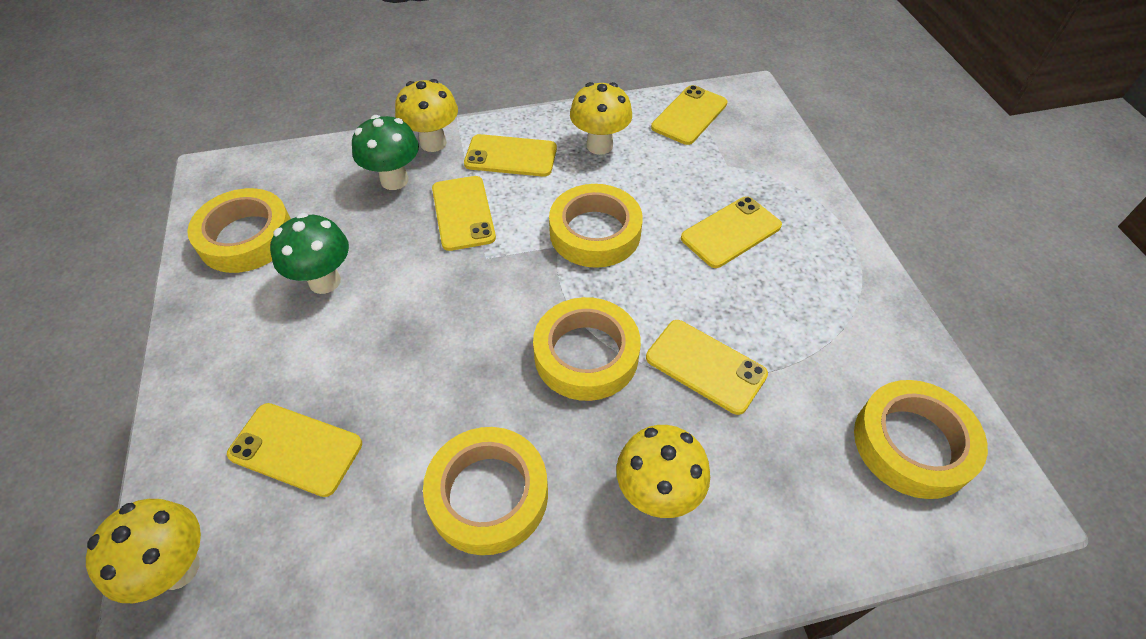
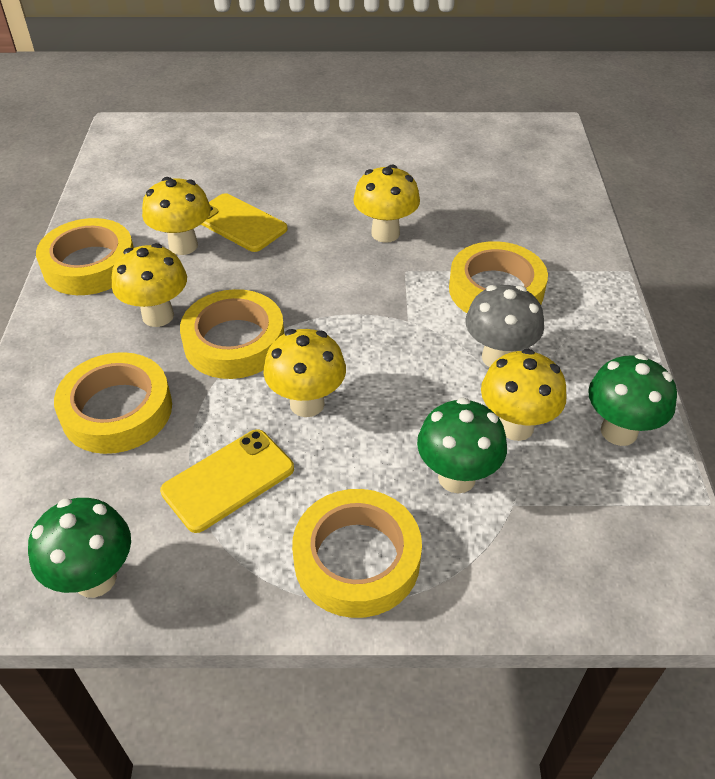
green mushroom: [270,213,349,294] [352,115,419,190] = 2 -> [28,498,131,598] [417,398,507,493] [588,354,677,446] = 3
grey mushroom: none = 0 -> [465,285,544,367] = 1
yellow mushroom: [86,499,201,603] [395,79,458,152] [570,82,632,155] [616,425,710,518] = 4 -> [112,243,187,327] [142,177,211,255] [264,329,346,417] [353,165,420,243] [481,349,567,441] = 5
yellow phone: [227,403,362,497] [432,176,496,251] [464,134,557,177] [646,320,768,415] [651,85,727,145] [681,196,782,268] = 6 -> [160,429,294,533] [201,193,287,252] = 2

